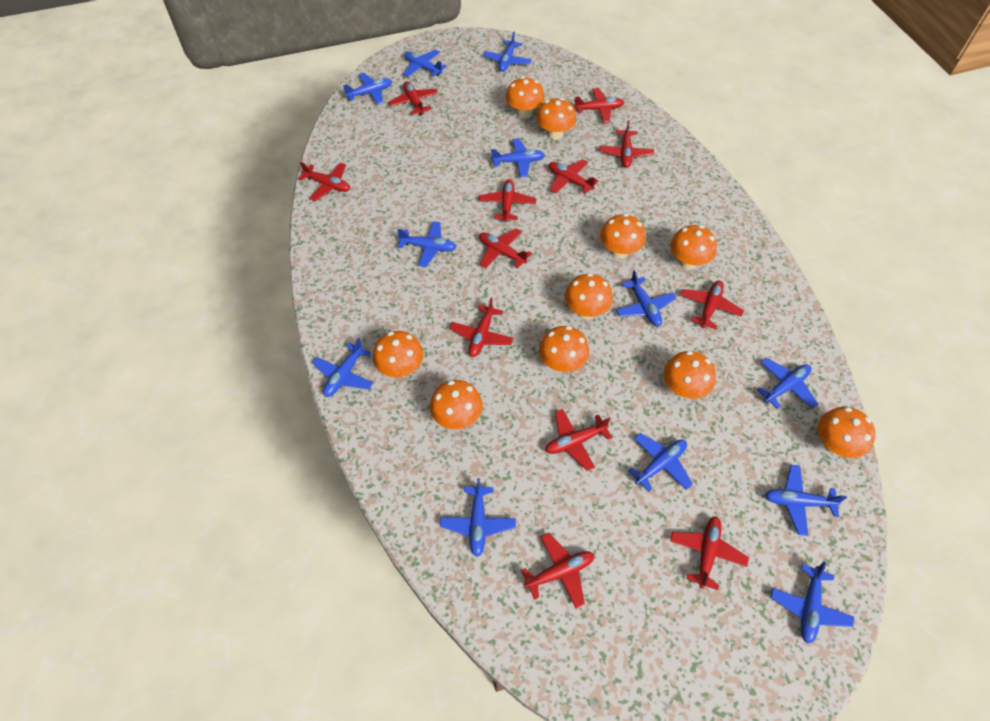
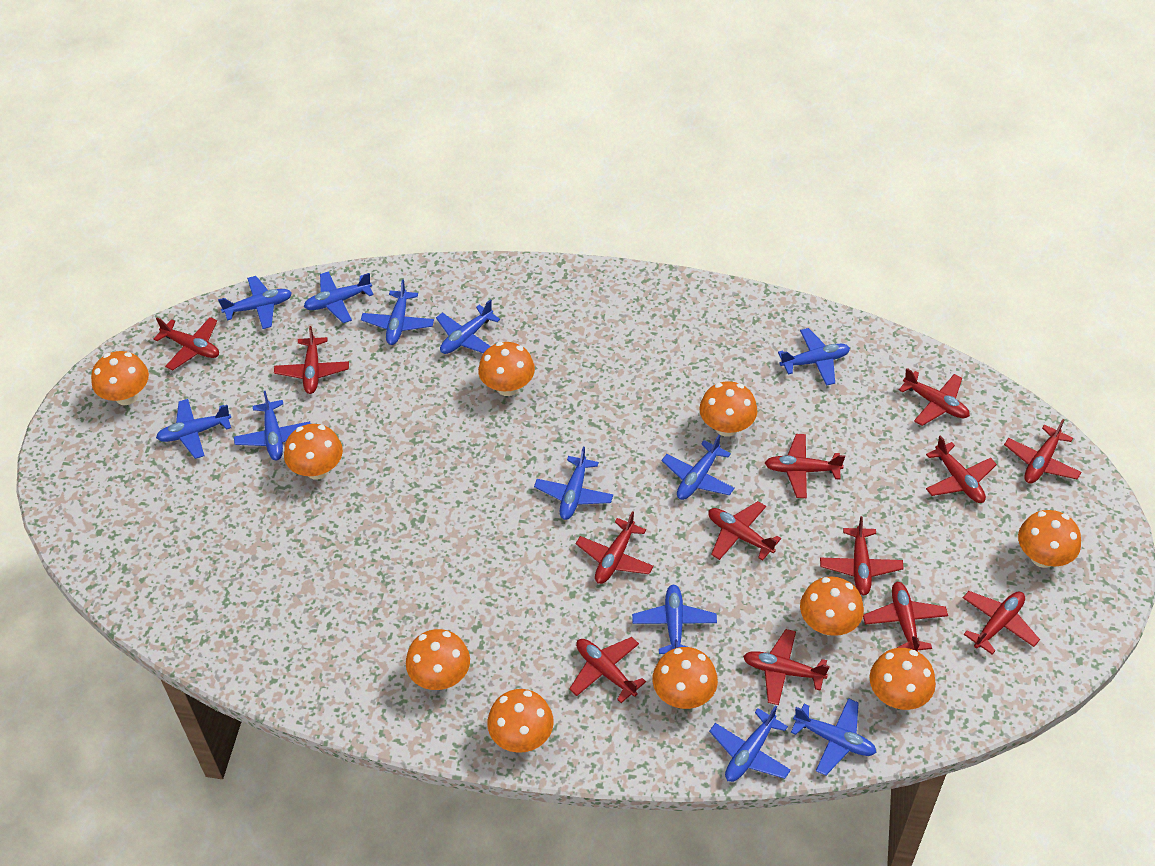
red plane: [299,162,350,201] [388,81,439,115] [449,298,513,357] [479,179,536,222] [479,228,532,269] [521,533,594,608] [545,409,612,471] [549,159,598,194] [574,88,624,123] [599,120,654,168] [670,516,749,590] [680,281,744,329] = 12 -> [154,317,219,370] [274,326,349,394] [569,637,646,703] [576,511,654,584] [708,501,781,561] [743,629,830,705] [765,434,845,498] [820,516,904,595] [863,582,948,652] [899,368,970,426] [926,435,997,503] [963,591,1040,654] [1004,419,1082,484] = 13

